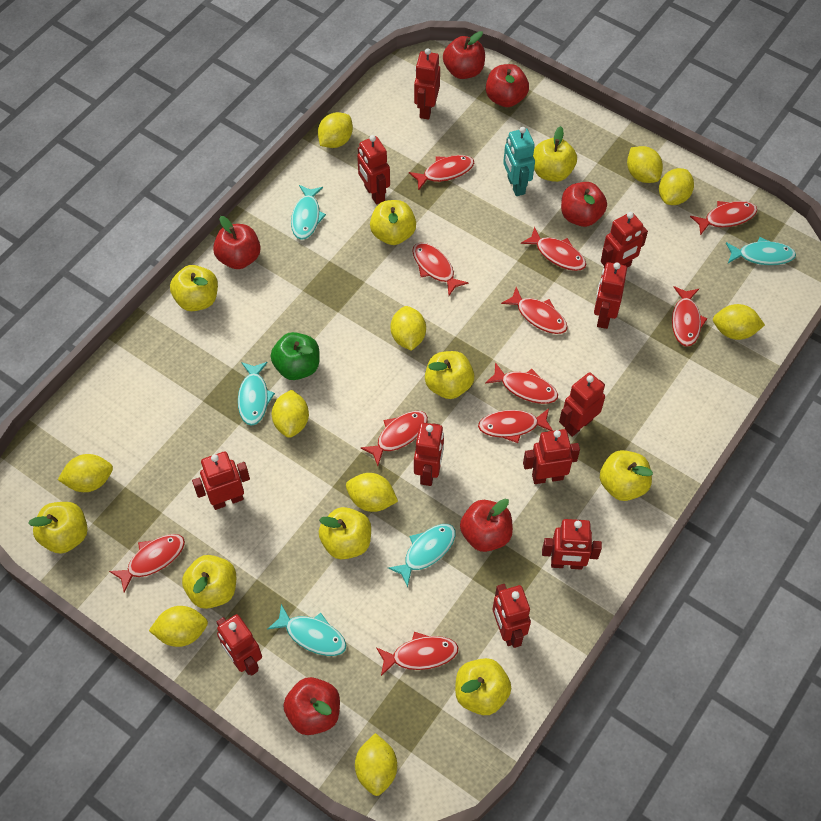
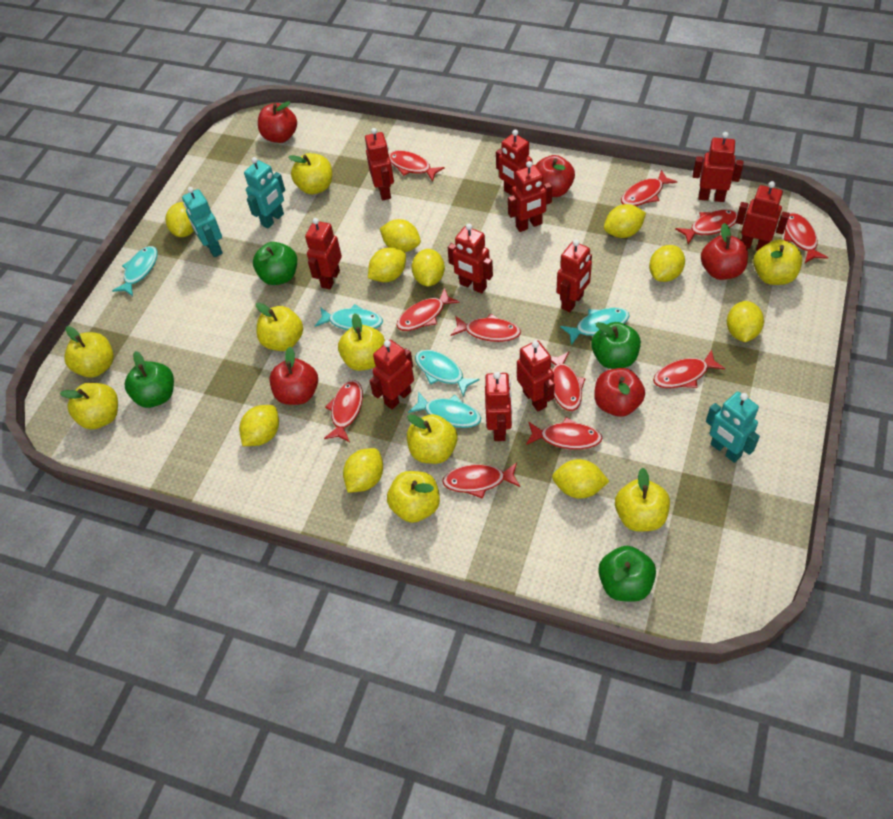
green apple: [271,332,320,380] = 1 -> [125,351,174,408] [253,242,297,285] [591,322,641,369] [598,546,656,602] = 4
red apple: [213,216,261,269] [283,677,340,735] [443,31,485,79] [460,499,513,552] [486,64,529,107] [561,182,607,227] = 6 -> [258,101,297,143] [269,347,318,405] [536,155,575,197] [594,368,645,417] [701,223,748,280] = 5
turquoise robot: [503,127,535,196] = 1 -> [182,187,223,257] [244,157,285,228] [706,391,760,463] = 3

